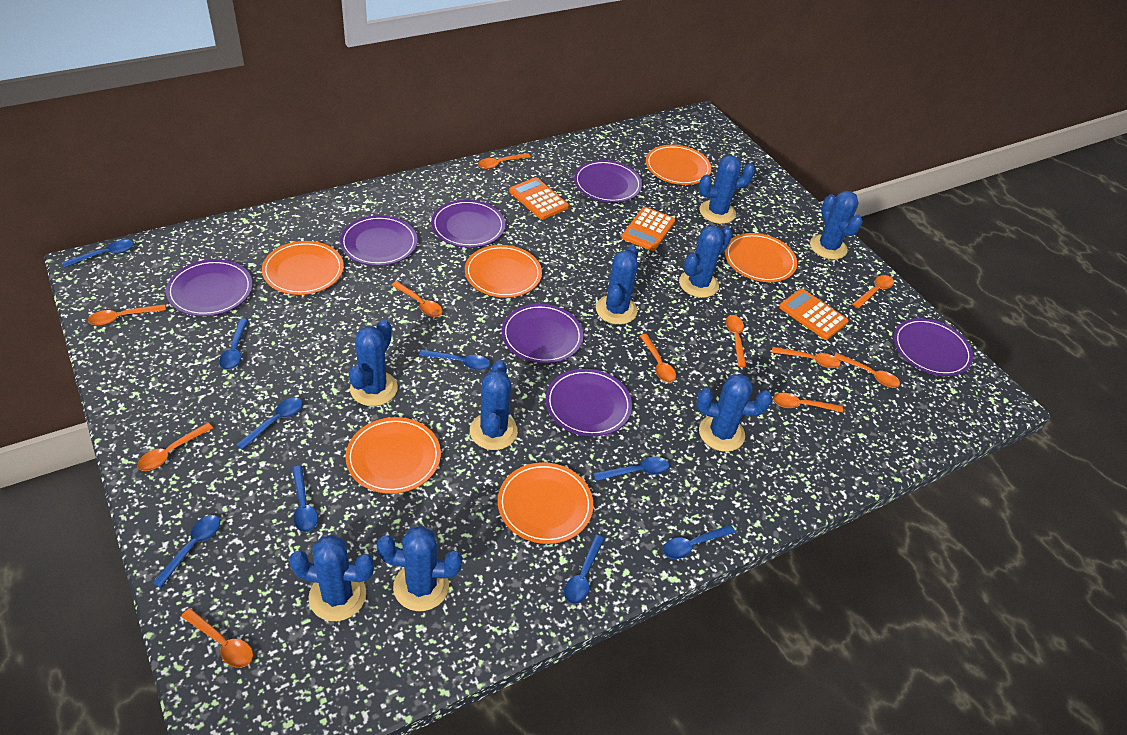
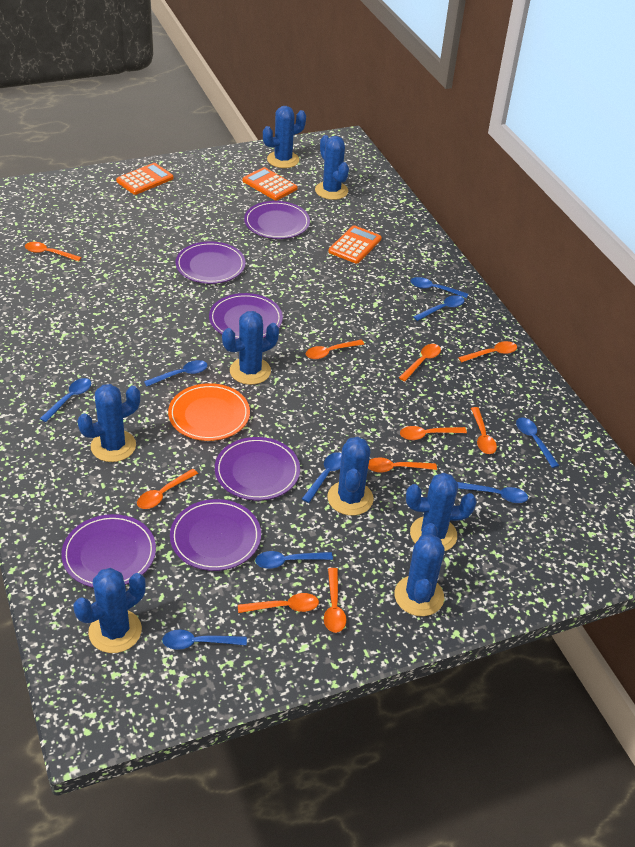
blue cactus: [289,535,374,621] [349,320,398,406] [377,526,462,611] [470,360,518,450] [596,246,638,325] [679,225,732,298] [697,374,772,452] [699,155,755,224] [810,191,863,260] = 9 -> [73,568,145,653] [77,384,140,462] [222,311,279,385] [263,106,306,168] [315,135,349,200] [327,437,374,516] [394,523,445,616] [406,473,476,551] = 8
orange plate: [262,241,344,295] [346,417,441,494] [465,245,542,298] [498,462,593,544] [646,145,711,185] [725,233,797,282] = 6 -> [168,383,250,441] = 1
orange spoon: [88,304,166,326] [137,423,213,471] [181,608,253,668] [392,281,443,317] [478,153,531,169] [640,334,676,383] [726,315,746,367] [772,347,841,368] [773,393,843,412] [834,353,900,388] [852,275,894,309] = 11 -> [25,242,82,262] [137,469,198,509] [238,593,319,613] [306,340,364,359] [324,568,346,633] [368,458,437,473] [399,344,441,381] [400,426,467,440] [458,341,517,362] [471,407,497,454] = 10
purple plate: [166,259,253,316] [340,215,418,266] [431,200,505,248] [502,304,583,363] [545,369,632,436] [574,160,642,203] [894,318,973,376] = 7 -> [61,514,156,587] [170,499,261,571] [176,241,246,284] [209,293,283,339] [215,437,300,500] [244,201,310,239] = 6

